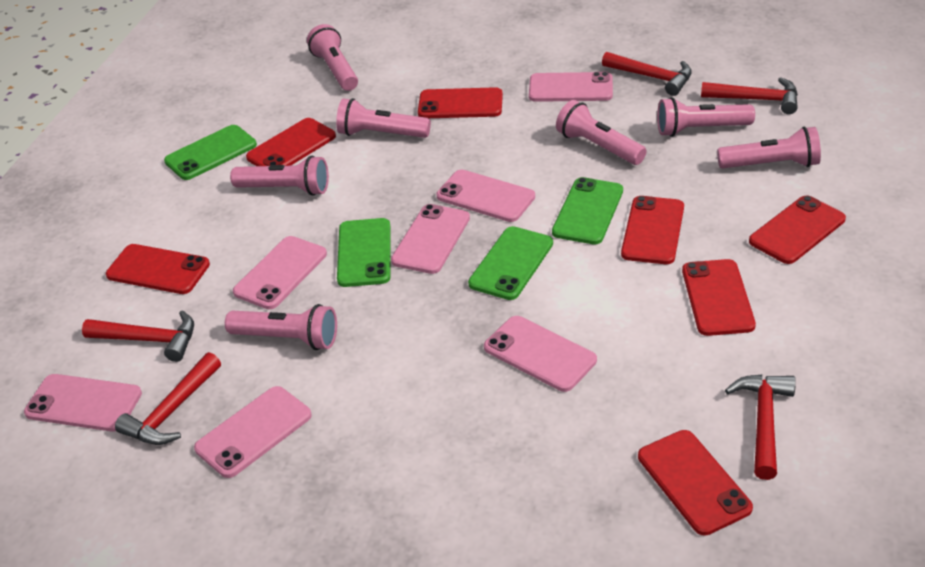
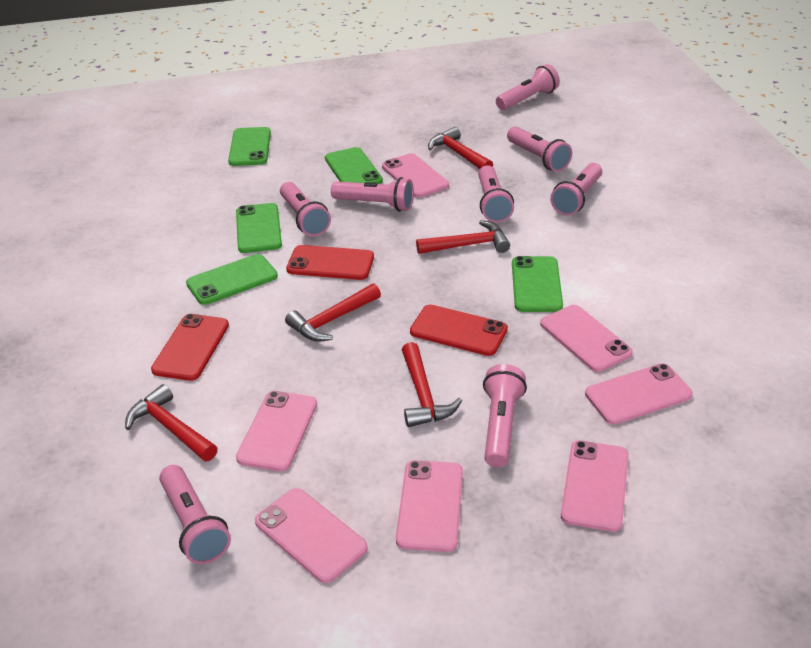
green phone: [164,125,257,180] [337,218,391,287] [468,226,553,300] [552,177,623,245] = 4 -> [186,254,278,305] [228,127,271,166] [236,203,282,253] [325,147,383,184] [512,256,563,312] = 5
pink flashlight: [225,304,337,350] [230,156,329,196] [307,24,358,91] [336,98,431,138] [556,100,646,165] [657,97,755,137] [717,127,821,169] = 7 -> [159,465,231,564] [280,182,331,236] [331,177,414,211] [478,165,514,223] [483,364,527,468] [496,64,560,110] [507,126,572,172] [550,163,602,216] = 8
red phone: [106,244,210,294] [246,118,336,166] [418,87,503,118] [621,196,684,264] [638,430,753,536] [682,259,756,336] [749,195,846,264] = 7 -> [151,314,229,381] [286,245,374,280] [410,304,508,356] = 3

